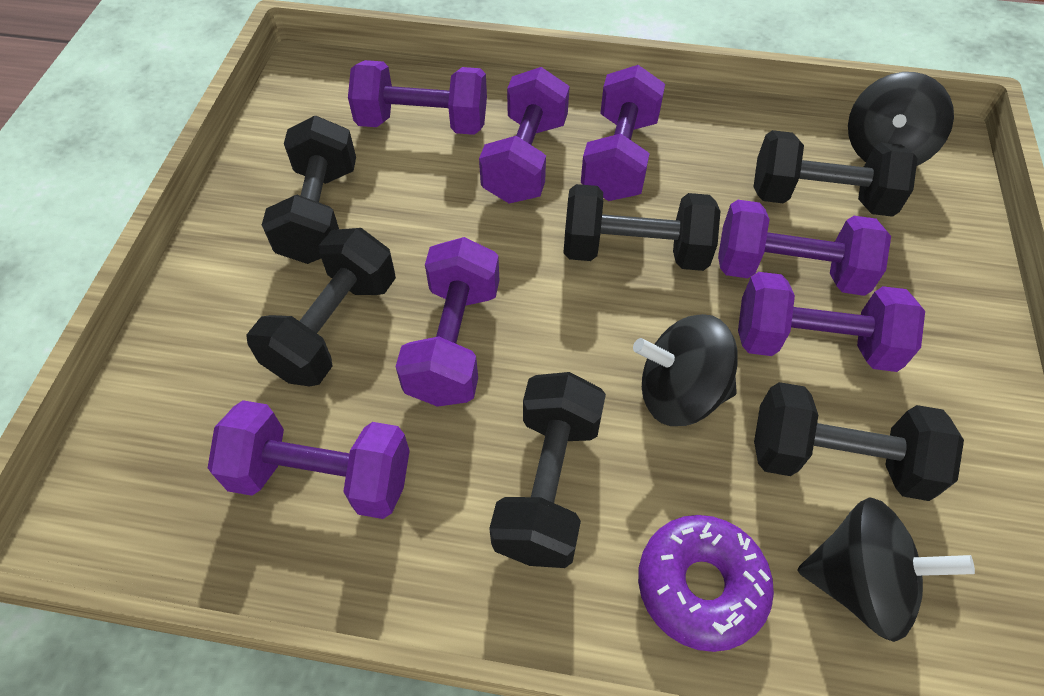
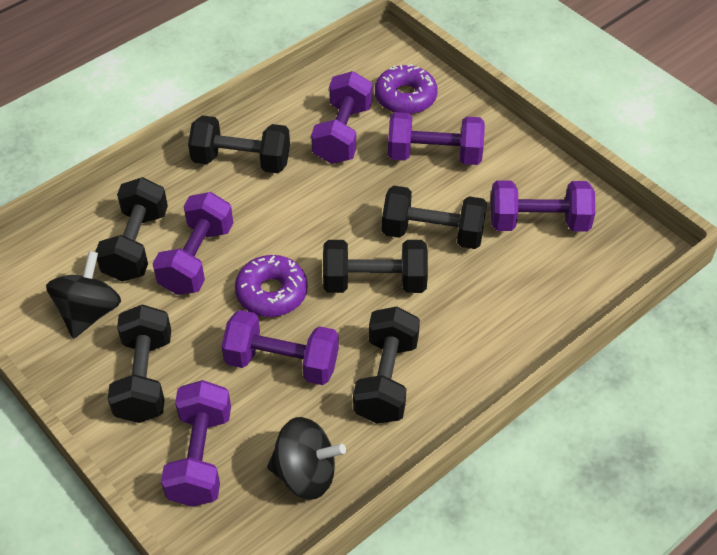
black spinning top: [633,314,738,426] [797,497,975,642] [848,72,954,166] = 3 -> [46,251,121,339] [267,417,346,500] = 2
purple donut: [638,515,774,652] = 1 -> [235,255,308,317] [375,64,437,114] = 2
purple dumbbell: [208,400,410,519] [348,60,487,135] [396,237,499,407] [479,67,570,203] [581,65,665,201] [718,200,891,296] [738,272,925,372] = 7 -> [153,192,233,295] [161,380,231,507] [221,310,339,385] [311,71,373,164] [388,112,485,165] [491,180,595,232] = 6

